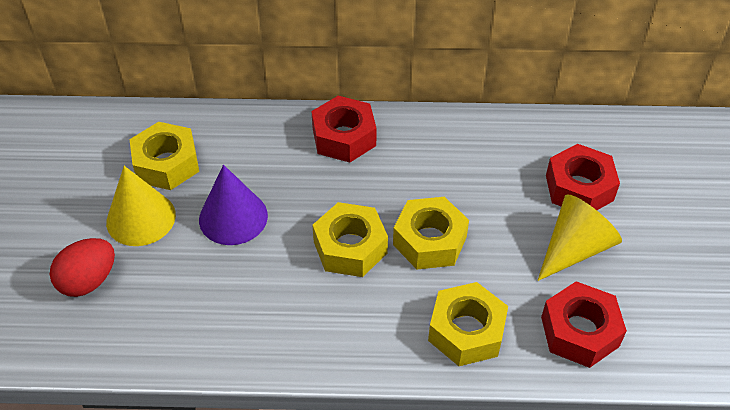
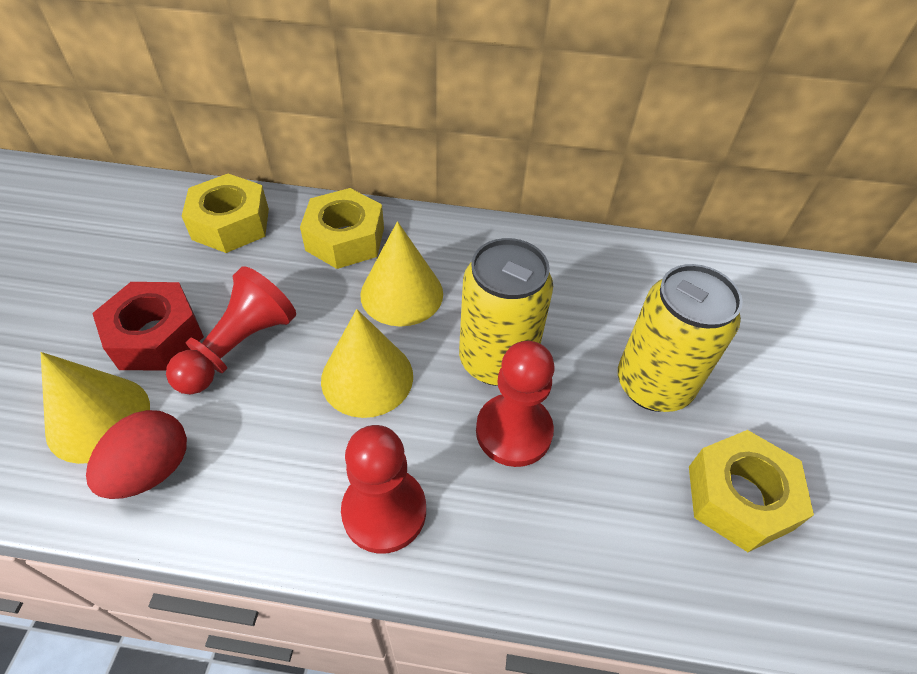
purple cone: [199,165,268,245] = 1 -> none = 0
red nut: [311,96,377,163] [541,281,627,368] [546,144,620,210] = 3 -> [92,282,204,371] = 1
red pawn: none = 0 -> [166,266,296,395] [341,425,426,554] [476,341,555,467] = 3
yellow can: none = 0 -> [459,238,553,386] [618,264,743,412] = 2
yellow cone: [106,166,176,246] [537,194,622,281] = 2 -> [41,352,150,464] [321,309,413,418] [360,221,443,326] = 3
yellow nut: [130,122,199,190] [312,202,388,277] [393,197,469,269] [428,282,508,366] = 4 -> [182,174,269,253] [300,188,384,269] [689,430,814,552] = 3

